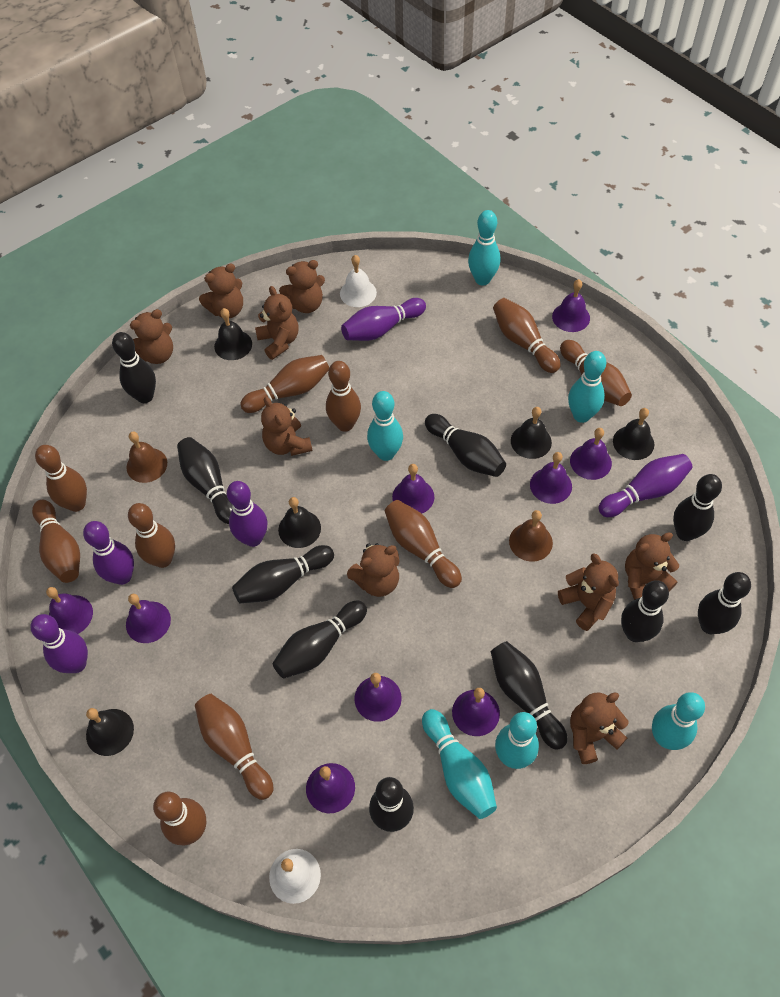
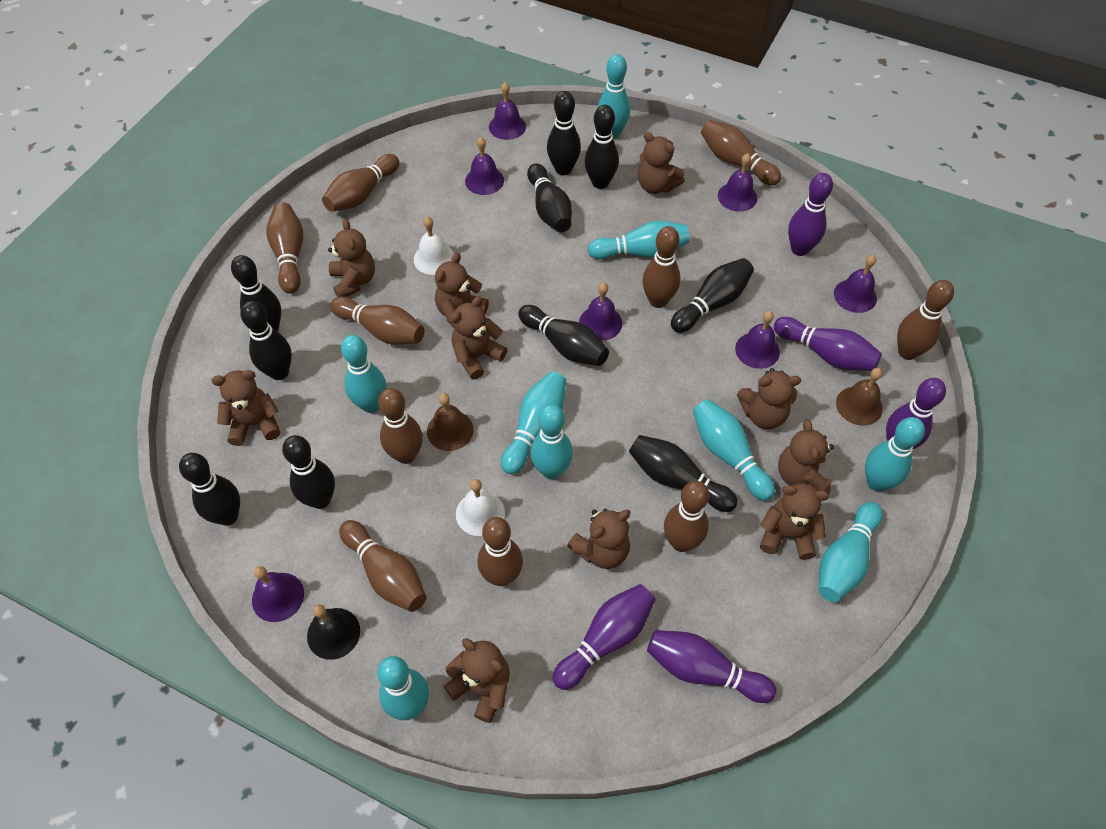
black bell: [86,708,134,756] [214,308,252,360] [278,497,321,548] [511,407,552,459] [613,408,654,460] = 5 -> [307,604,360,660] = 1
brown teddy bear: [130,309,173,364] [199,263,243,318] [255,286,298,360] [261,397,312,456] [279,260,325,313] [347,543,400,597] [558,553,619,631] [570,692,628,764] [625,533,679,600] = 9 -> [212,370,280,446] [328,219,375,297] [435,253,489,327] [444,639,510,723] [451,296,507,380] [567,508,630,569] [638,132,685,194] [737,368,801,429] [760,483,829,560] [778,420,834,494] = 10
purple bell: [46,587,93,634] [126,594,171,643] [306,763,355,813] [355,673,402,722] [392,464,434,514] [452,688,500,736] [530,452,572,504] [552,279,590,332] [570,428,612,480] = 9 -> [252,566,304,622] [465,137,504,195] [489,82,526,140] [579,283,622,341] [718,153,757,212] [735,311,780,369] [834,255,877,313] = 7
turquoise bowling pin: [367,391,403,461] [422,709,497,819] [468,210,500,285] [495,712,539,769] [568,351,606,423] [652,692,705,750] = 6 -> [341,335,386,413] [377,656,429,720] [501,371,566,474] [530,404,573,479] [588,221,690,259] [598,54,630,139] [693,399,775,501] [818,502,883,602] [865,417,925,492] = 9

